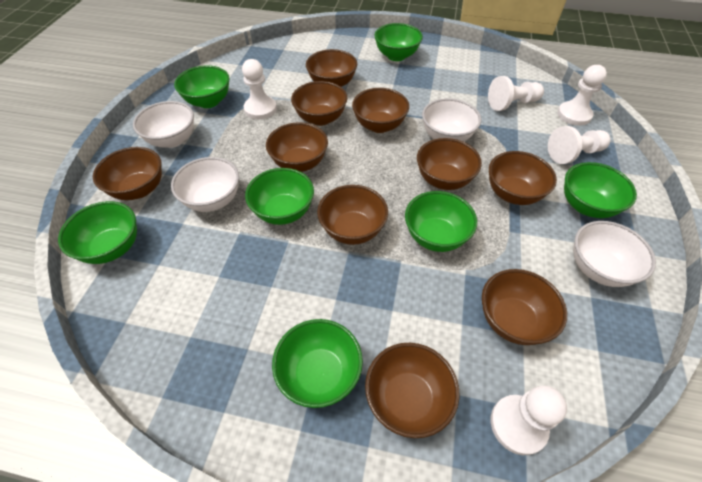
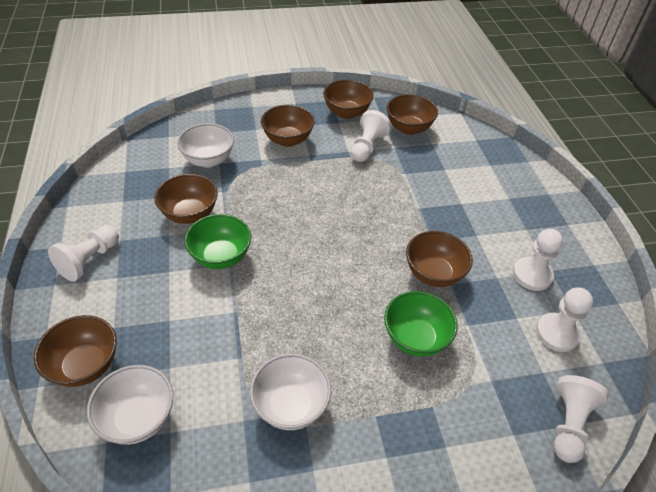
brown bowl: [93,147,162,200] [266,122,328,172] [291,81,347,126] [306,49,357,87] [317,185,388,245] [352,88,409,133] [365,343,459,438] [417,138,482,190] [482,269,567,345] [489,151,557,205] = 10 -> [34,315,117,387] [154,174,218,224] [261,105,315,147] [323,80,374,119] [387,94,438,135] [406,231,473,287] = 6
green bowl: [58,201,137,264] [174,65,230,108] [245,168,314,225] [272,319,363,408] [374,23,423,61] [405,191,477,252] [564,162,637,218] = 7 -> [184,214,251,269] [384,291,458,357] = 2
white bowl: [133,101,194,148] [171,157,239,212] [422,98,481,142] [573,221,656,287] = 4 -> [87,365,173,445] [177,123,234,167] [250,354,331,430] = 3

